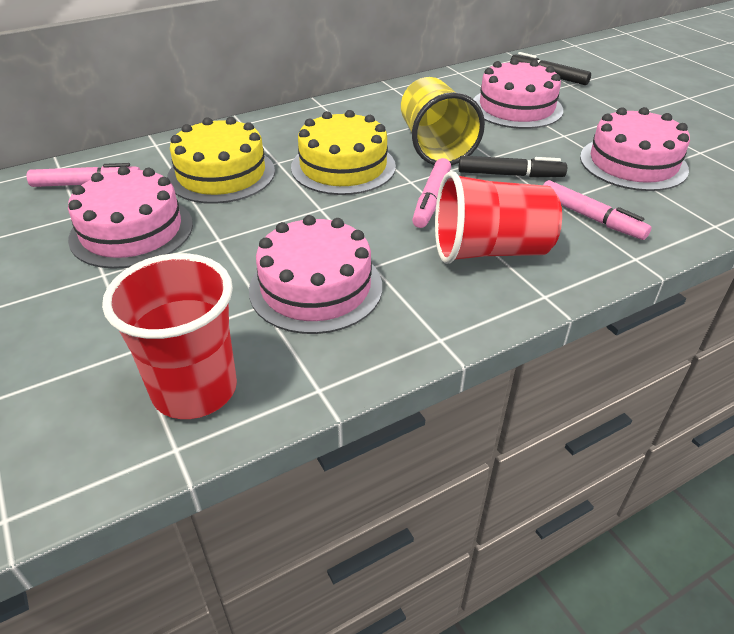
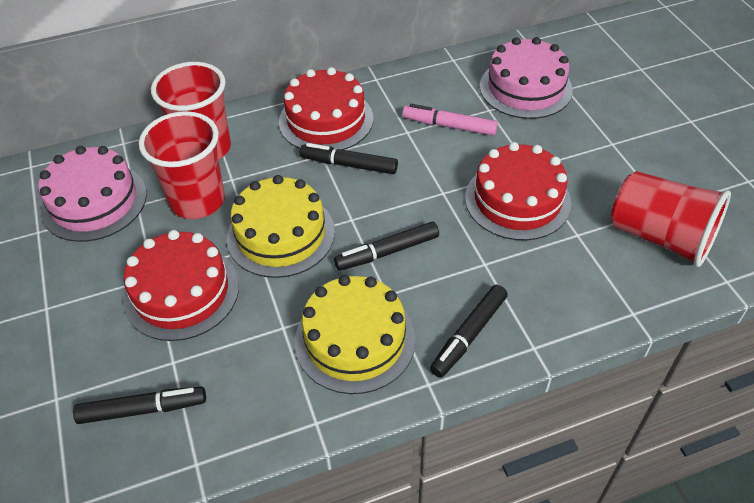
black marker: [458,156,567,178] [510,52,591,85] = 2 -> [73,387,206,424] [299,143,398,174] [334,222,439,271] [430,285,508,378] = 4
pink cake: [68,166,193,269] [249,215,382,334] [474,58,563,129] [580,107,690,191] = 4 -> [38,146,147,242] [480,37,573,119] = 2
pink marker: [27,163,140,187] [412,158,451,228] [543,180,651,240] = 3 -> [402,104,498,136] = 1
red cake: none = 0 -> [123,230,239,341] [279,67,373,150] [465,142,571,241] = 3
red cup: [102,253,237,419] [435,171,562,264] = 2 -> [139,111,225,219] [151,62,231,160] [611,171,731,267] = 3
yellow cup: [401,77,485,165] = 1 -> none = 0

